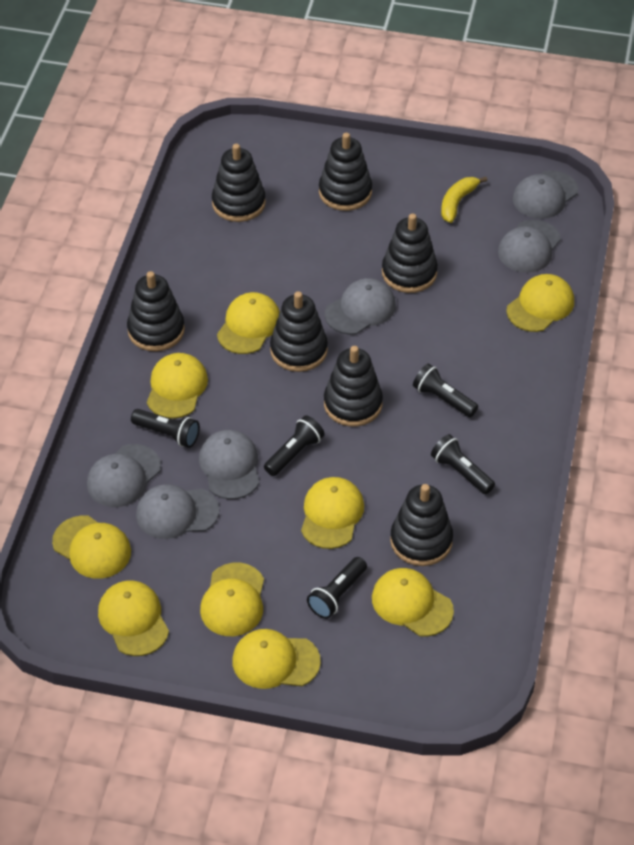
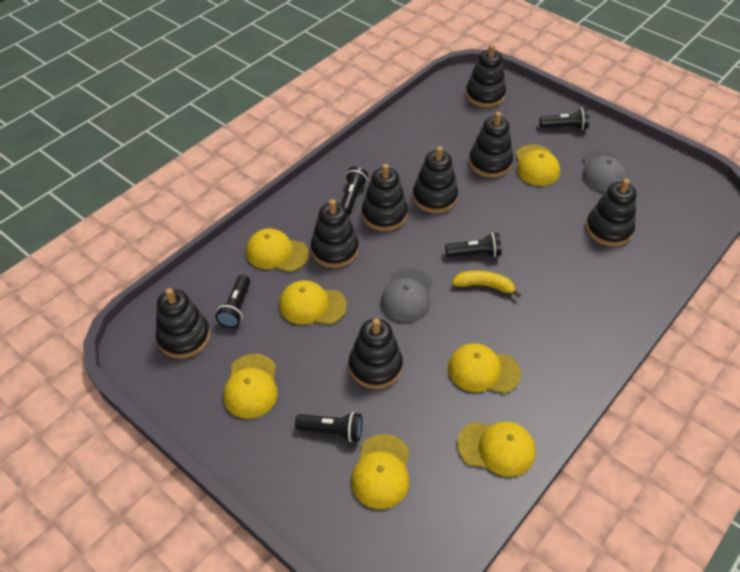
black stacking toy: [127,271,185,351] [212,144,266,222] [270,291,328,372] [319,133,372,211] [324,346,383,426] [382,214,438,293] [390,484,453,566] = 7 -> [156,288,210,359] [311,199,359,268] [349,318,403,389] [362,164,408,231] [413,146,458,213] [466,44,506,107] [469,112,513,178] [586,178,636,246] = 8
grey cap: [87,444,161,507] [136,484,219,539] [199,430,259,499] [325,278,396,335] [498,220,561,273] [513,170,578,219] = 6 -> [381,268,431,322] [582,150,627,192] = 2
yellow cap: [52,515,131,579] [98,580,169,656] [147,353,208,419] [200,563,264,636] [217,292,280,354] [232,629,321,689] [301,477,364,549] [372,568,454,637] [506,274,574,332] = 9 -> [223,354,278,419] [246,228,309,272] [279,280,347,325] [351,434,409,509] [448,343,521,394] [457,422,536,477] [516,145,560,186] = 7

